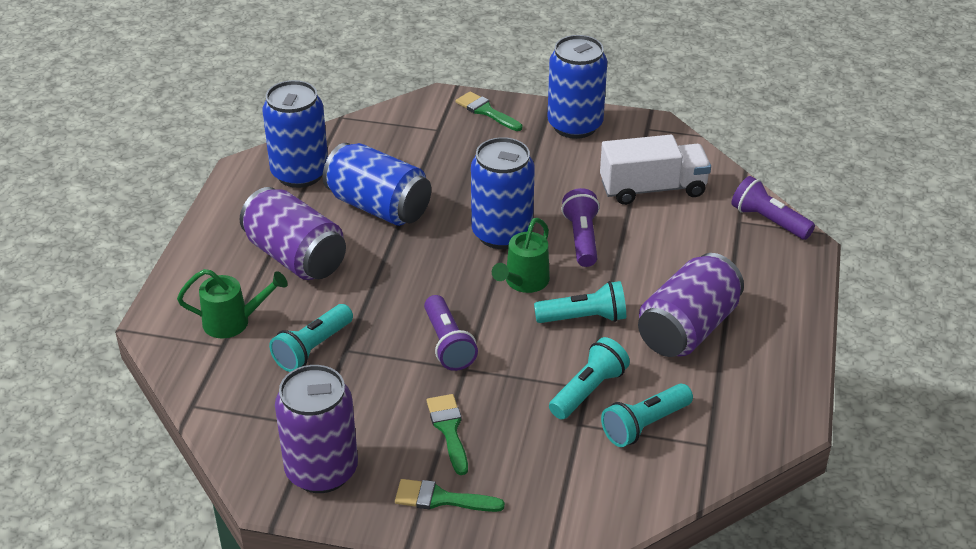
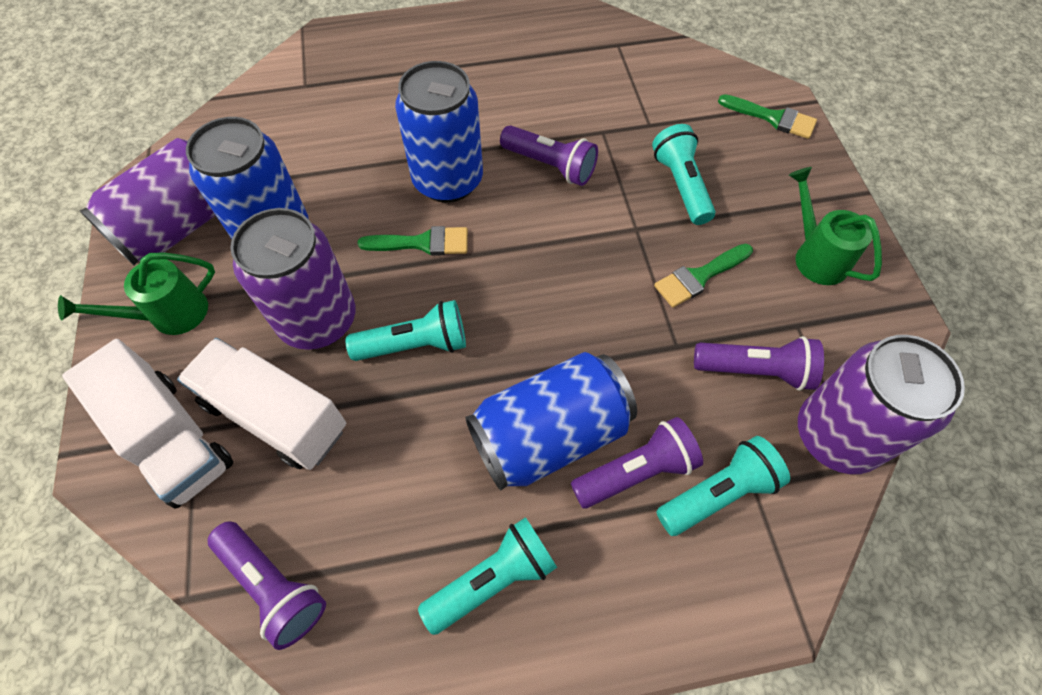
blue can: [262,80,328,188] [323,143,431,226] [471,137,535,249] [547,35,607,139] = 4 -> [186,117,309,239] [395,61,483,203] [465,352,637,491] = 3
purple flashlight: [424,295,478,371] [561,188,600,267] [731,176,815,240] = 3 -> [208,521,326,650] [500,125,598,186] [571,417,703,508] [694,336,824,391] = 4
white truck: [600,135,711,205] = 1 -> [62,339,233,509] [177,338,346,470] = 2

